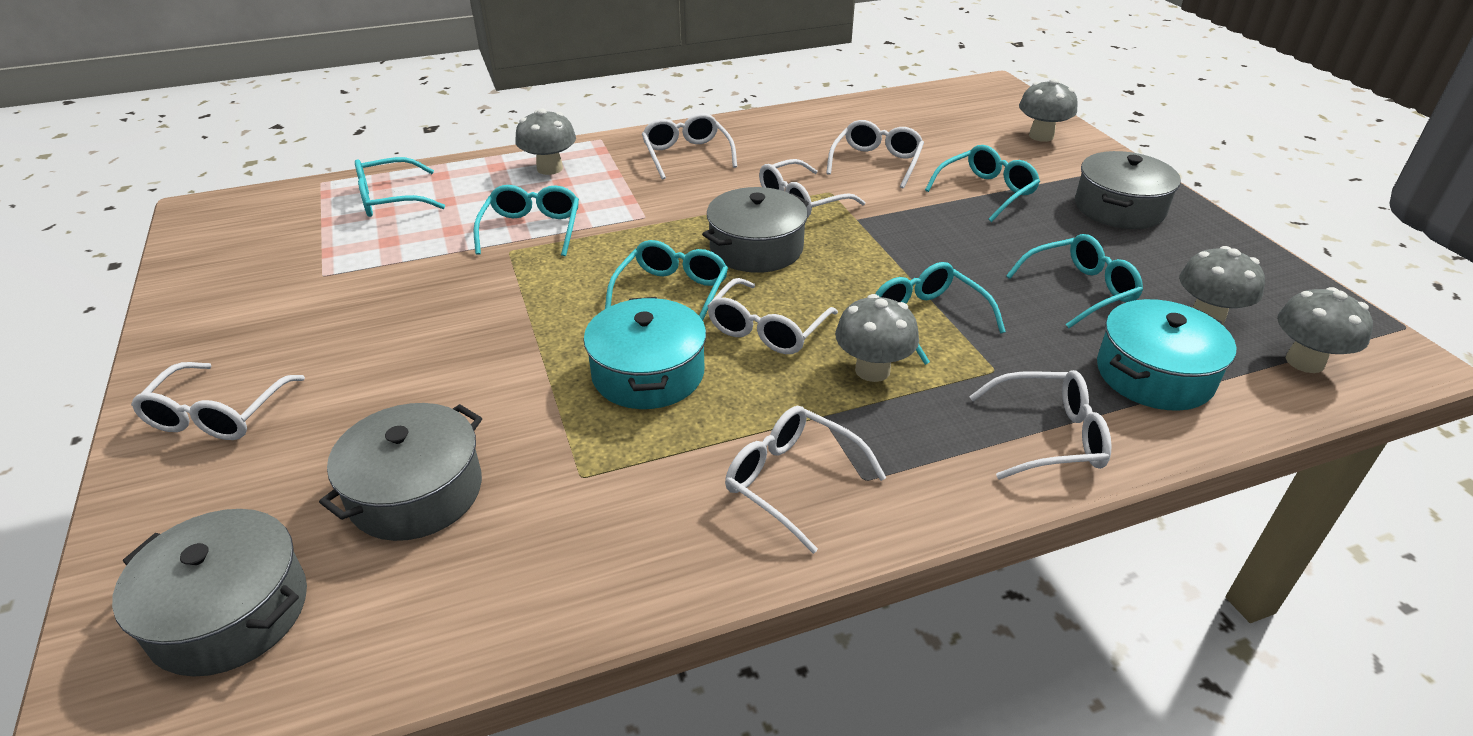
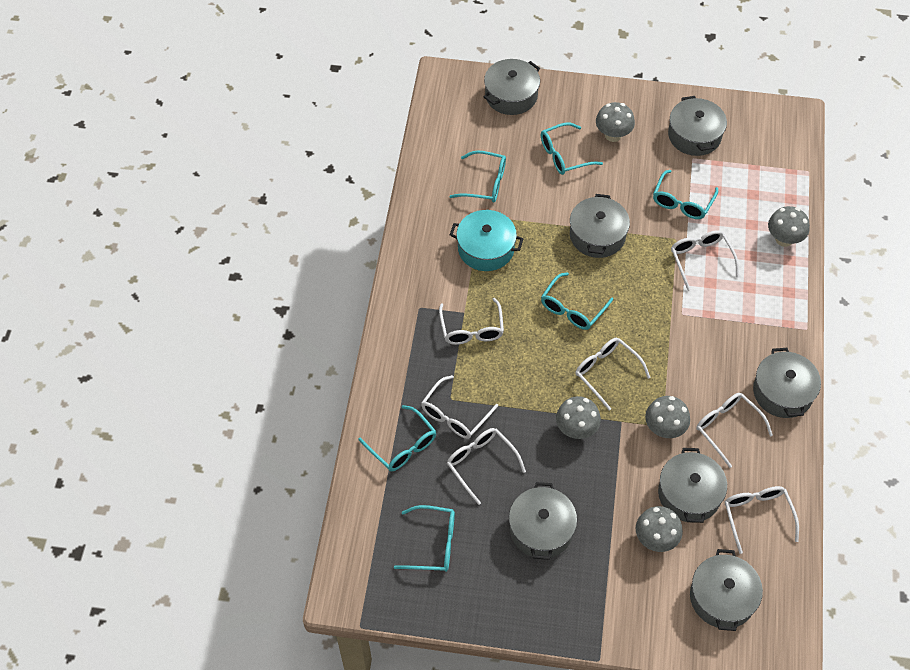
grey pot: [112,509,307,677] [319,403,482,541] [702,187,809,273] [1075,151,1181,229] = 4 -> [484,59,540,115] [509,482,577,560] [570,194,630,258] [658,448,727,523] [668,96,727,156] [690,549,763,631] [753,348,821,418] = 7
turquoise pot: [584,297,706,409] [1097,299,1236,411] = 2 -> [450,210,523,271] = 1

